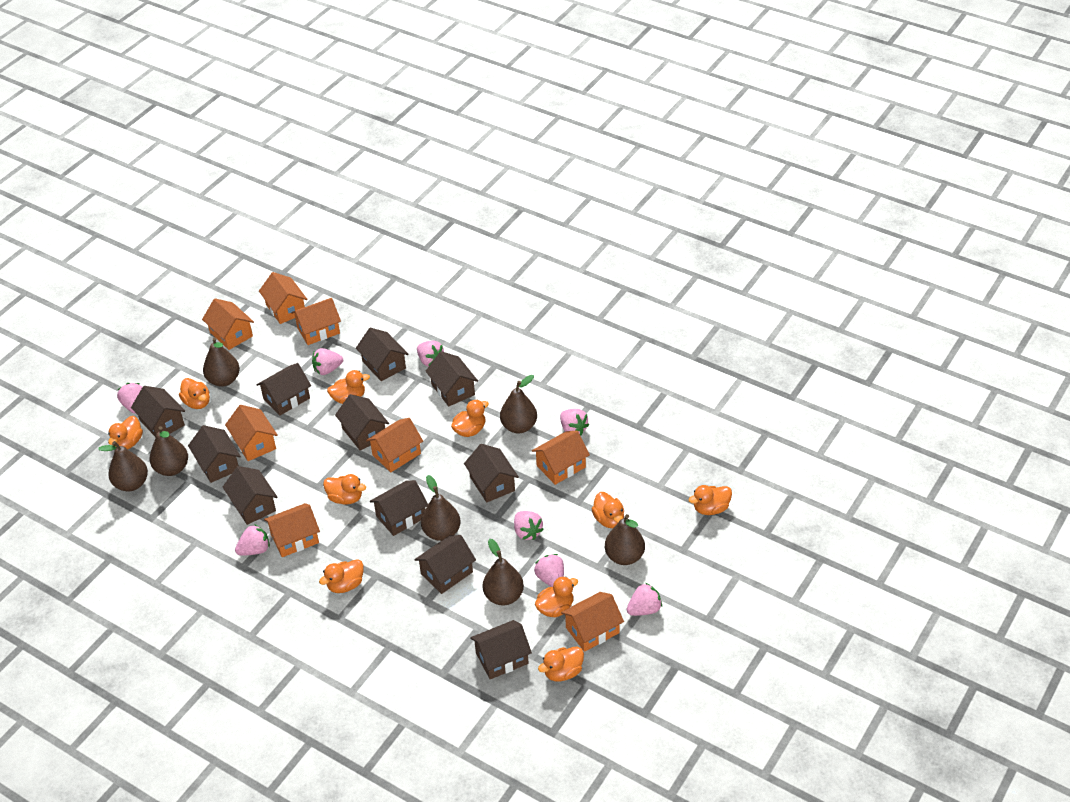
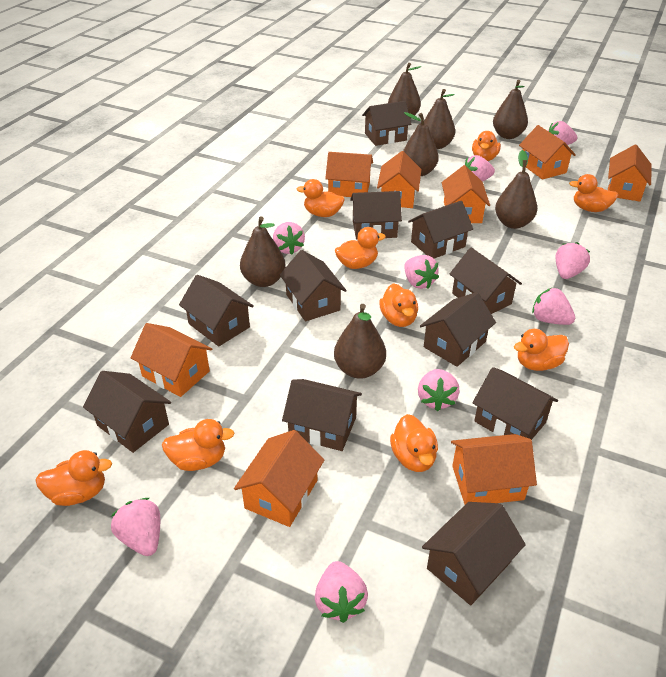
orange duck: [108,416,143,449] [179,378,210,409] [319,559,364,593] [323,474,366,504] [327,370,370,404] [451,400,489,437] [535,576,578,617] [538,646,584,681] [592,492,624,528] [688,485,732,515] = 10 -> [35,450,112,506] [162,419,235,471] [297,179,345,217] [335,227,386,269] [379,283,418,327] [390,414,438,472] [472,131,501,161] [514,329,569,371] [569,174,618,212] = 9
pink strawberry: [117,383,142,414] [235,524,270,556] [312,348,343,375] [417,341,444,367] [514,511,544,540] [534,554,564,587] [560,409,589,435] [627,583,662,616] = 8 -> [111,498,160,556] [273,222,305,255] [315,561,368,623] [404,255,439,289] [418,369,459,411] [464,155,495,182] [532,287,575,325] [548,121,577,145] [556,242,590,279] = 9

